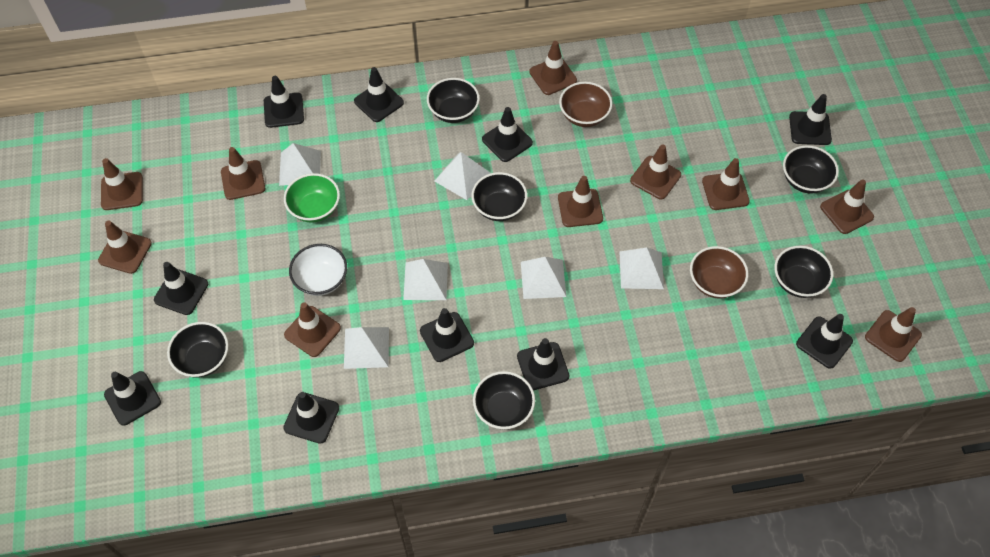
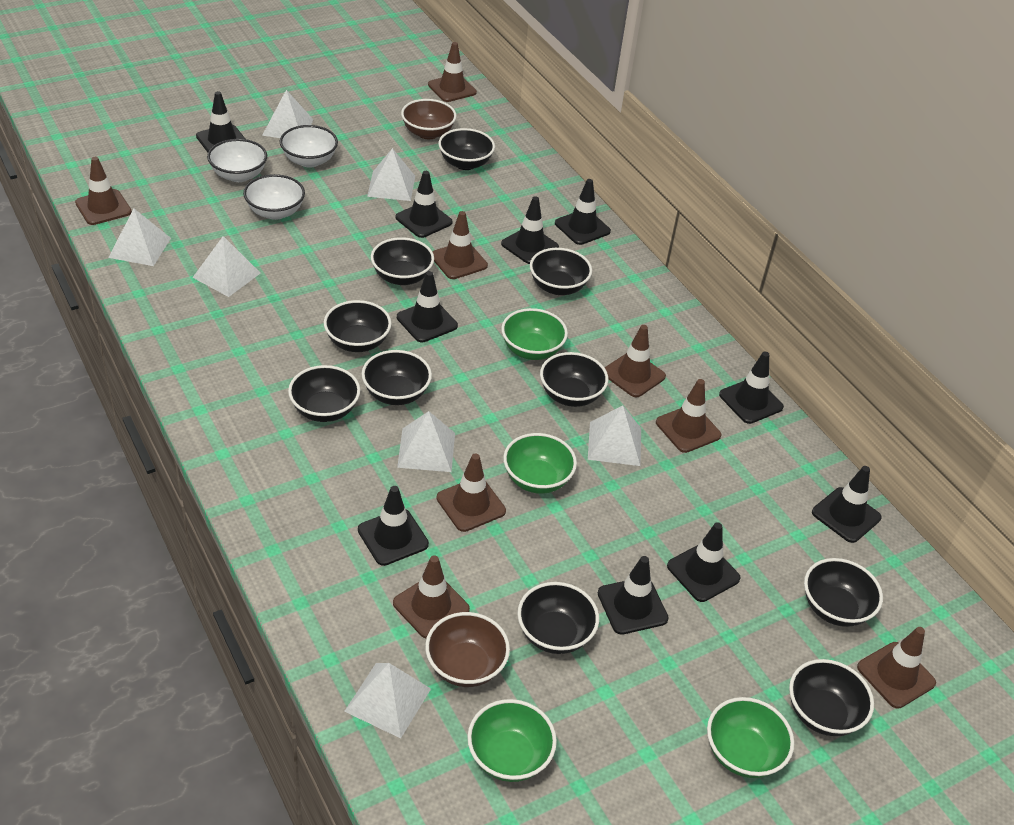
black bowl: [167,322,228,378] [427,78,480,123] [472,172,527,221] [473,371,535,429] [774,246,833,298] [783,145,839,194] = 6 -> [288,365,360,422] [324,300,392,352] [362,350,432,405] [371,237,434,285] [438,128,495,170] [517,582,599,654] [530,248,592,295] [540,352,608,407] [789,659,874,736] [804,558,883,627] = 10
brown traffic cone: [98,221,152,274] [101,158,143,210] [221,147,265,200] [284,302,341,357] [529,41,577,95] [558,176,603,227] [630,144,681,199] [702,158,750,210] [820,179,874,234] [865,307,922,362] = 10 -> [75,157,132,225] [393,555,470,638] [428,42,477,102] [432,211,488,279] [436,453,506,532] [604,325,666,397] [656,379,721,453] [857,627,936,709] = 8
green bowl: [284,173,340,223] = 1 -> [467,699,557,782] [501,308,568,360] [503,433,577,494] [707,697,794,778] = 4
white bowl: [289,244,347,296] = 1 -> [207,139,267,182] [243,174,305,220] [280,125,338,168] = 3
white pyramid: [279,143,321,186] [344,327,389,369] [403,259,448,300] [435,152,490,200] [521,257,566,299] [619,248,664,289] = 6 -> [108,209,171,266] [192,236,261,297] [262,90,314,138] [344,663,431,738] [367,148,415,201] [397,411,455,472] [588,406,641,466] = 7

